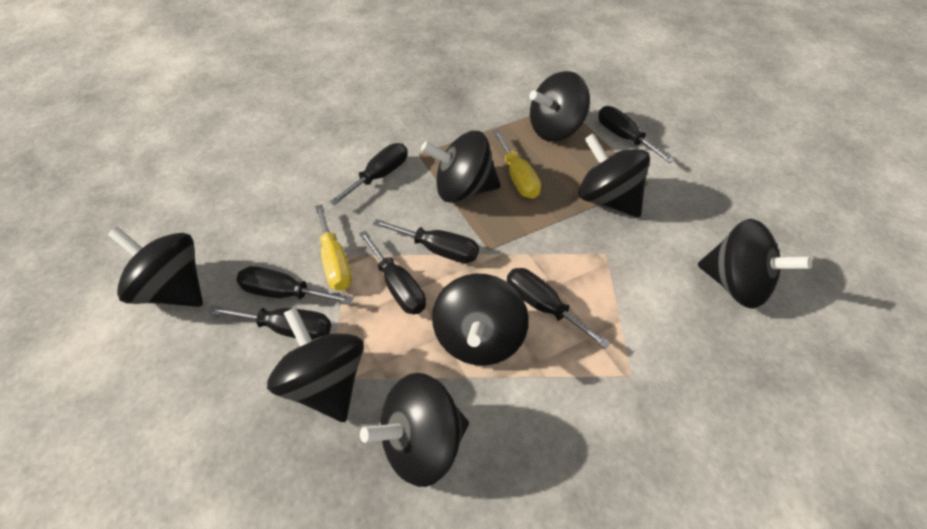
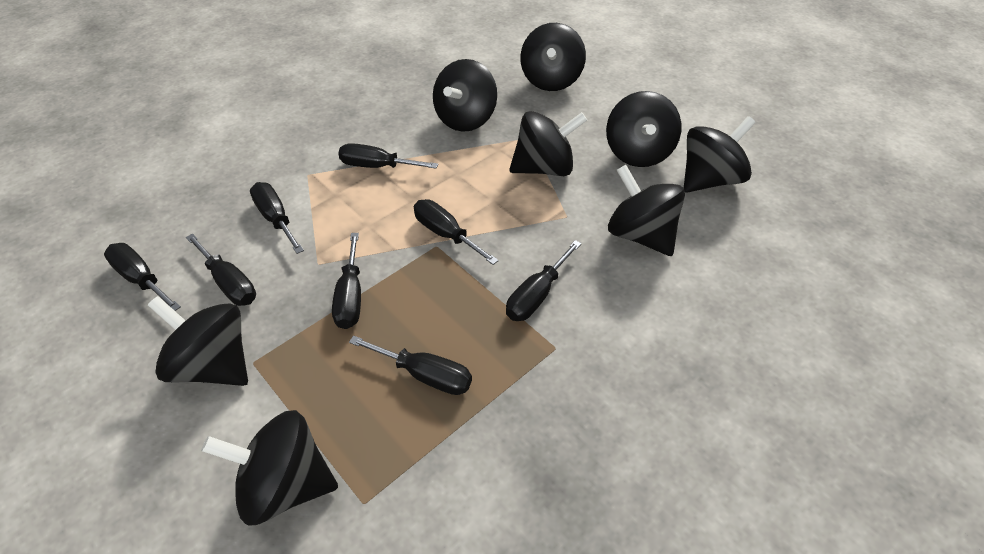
black screwdriver: [208,306,331,340] [236,266,354,304] [330,143,407,205] [359,231,426,314] [373,219,479,263] [507,268,611,349] [598,106,674,163] = 7 -> [104,243,181,311] [186,233,256,306] [250,182,304,254] [332,233,361,329] [338,143,438,169] [349,335,472,395] [414,199,499,265] [506,240,582,321] = 8
yellow screwdriver: [315,204,352,291] [493,130,541,199] = 2 -> none = 0

